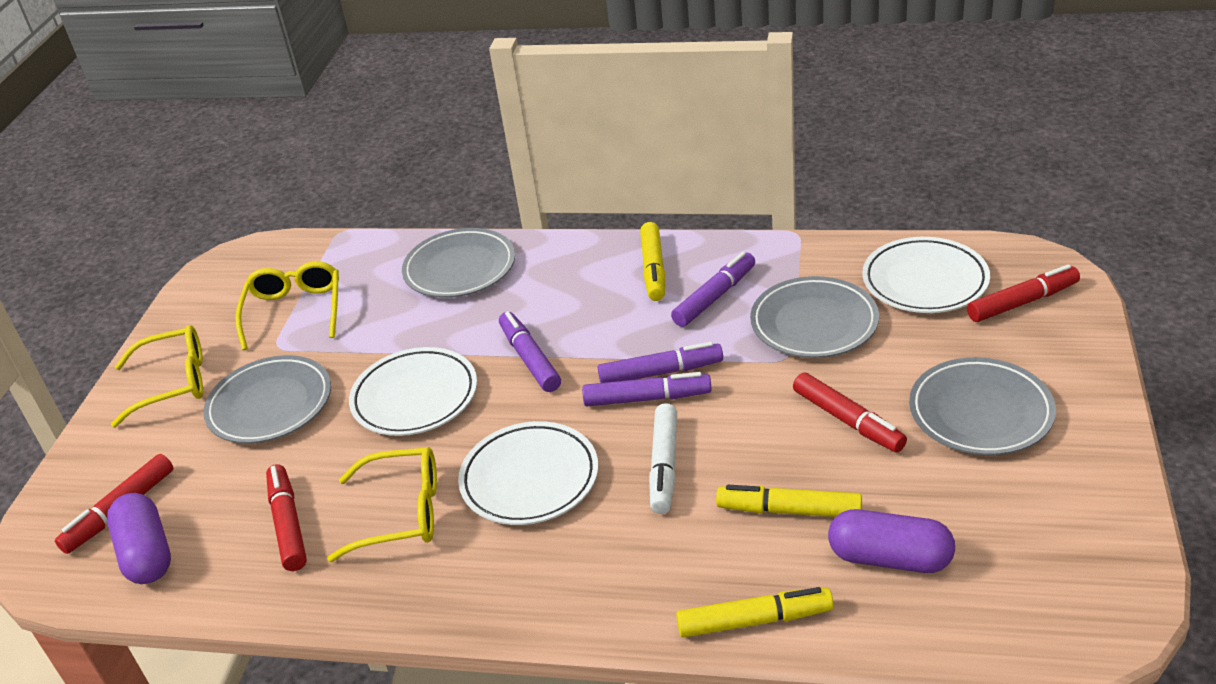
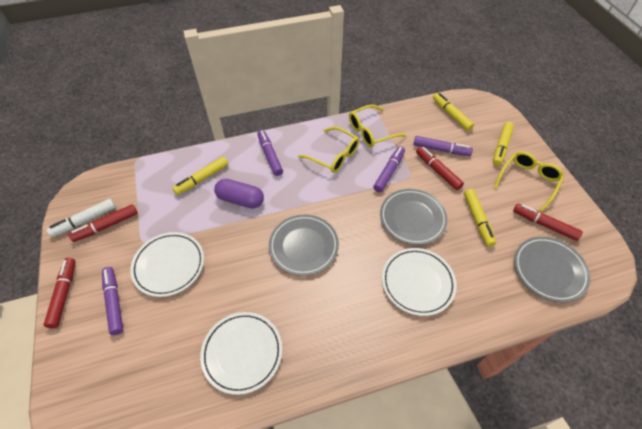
grey plate: [203,355,331,444] [402,228,515,298] [750,276,879,358] [909,357,1056,455] = 4 -> [269,215,339,276] [380,189,448,245] [514,237,591,302] = 3
purple capsule: [107,493,171,584] [828,509,955,573] = 2 -> [214,179,264,208] = 1
yellow marker: [640,222,665,301] [676,587,834,637] [716,485,862,517] = 3 -> [172,157,228,195] [433,93,474,131] [464,189,496,247] [493,122,514,166] = 4

